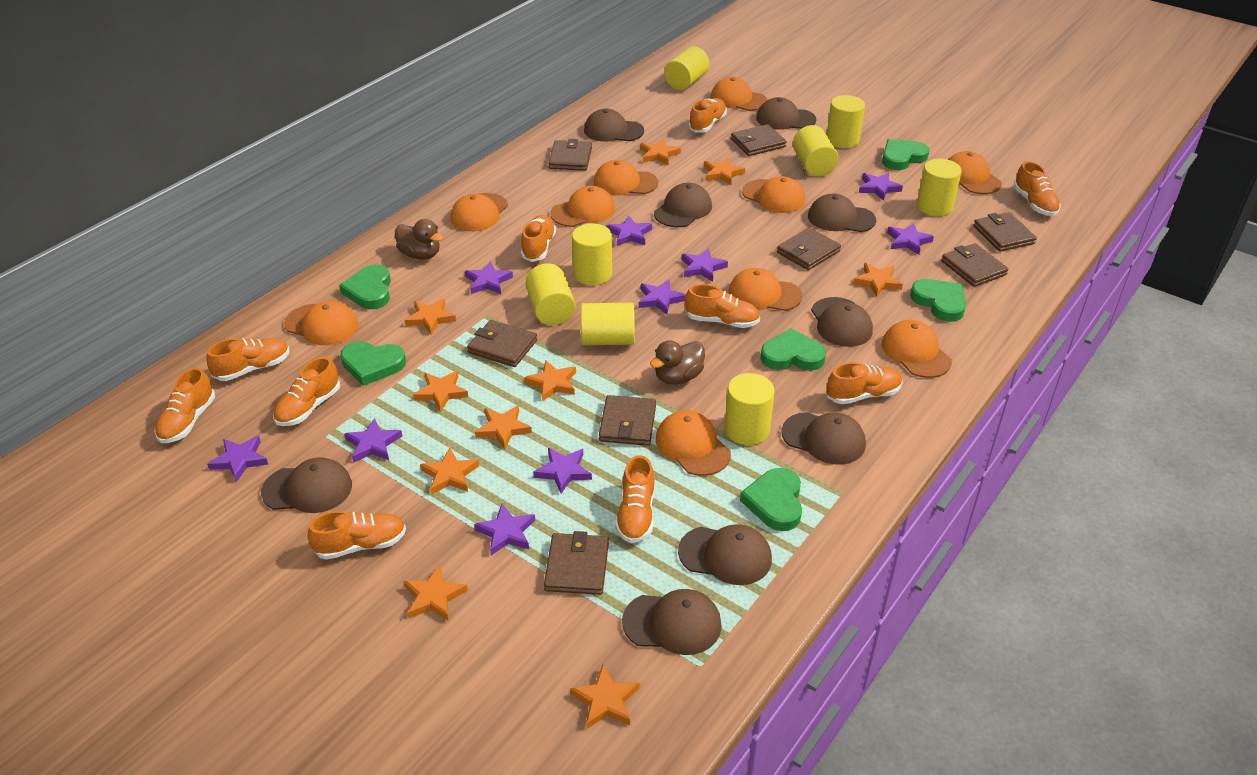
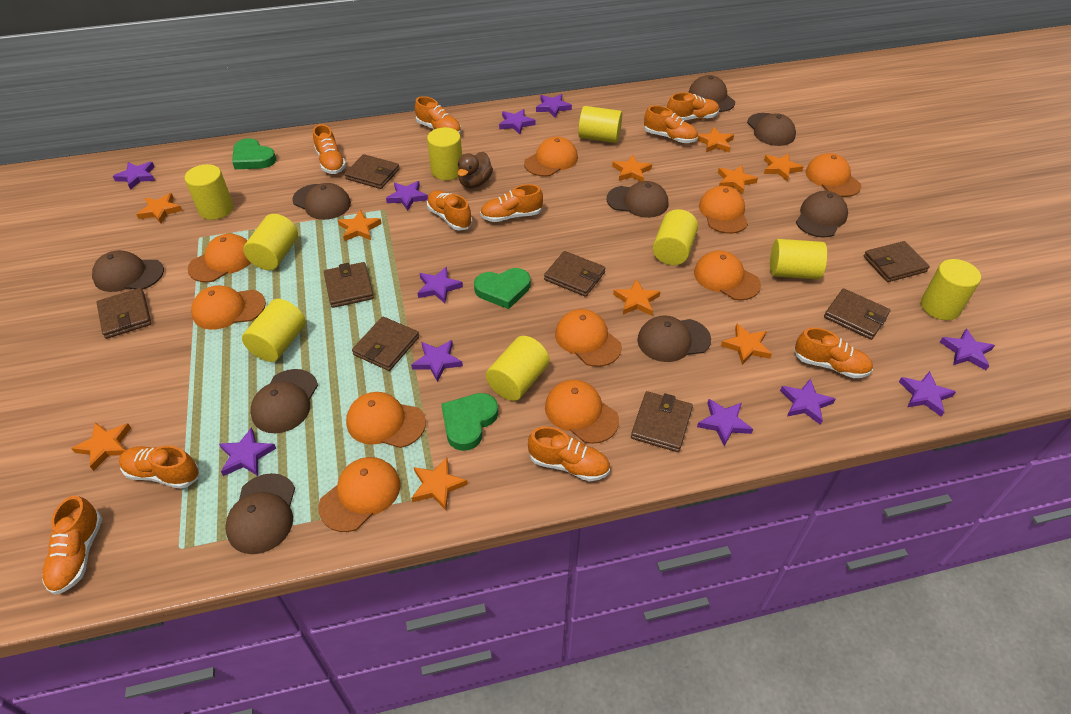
brown duck: [395,219,443,259] [650,340,705,385] = 2 -> [457,152,493,188] = 1
green heart: [339,265,391,309] [340,341,406,386] [740,468,802,531] [760,328,826,371] [882,139,930,170] [910,279,966,322] = 6 -> [232,138,276,169] [441,393,498,451] [474,268,530,309] = 3
purple star: [207,436,268,482] [344,418,402,463] [465,261,513,294] [474,504,535,555] [533,448,592,494] [607,215,652,246] [639,279,686,315] [682,248,728,282] [859,172,903,201] [887,223,934,255] = 10 -> [113,162,155,190] [219,427,276,476] [386,181,428,211] [411,340,463,382] [417,267,463,303] [499,109,536,134] [536,94,572,118] [697,399,753,447] [780,379,835,425] [899,371,956,417] [940,329,995,370] = 11
yellow cylinder: [526,263,575,325] [572,223,612,285] [581,303,635,345] [664,46,710,90] [725,373,775,445] [793,125,838,176] [827,95,865,148] [917,159,962,216] = 8 -> [185,164,234,220] [242,299,306,362] [243,214,298,270] [427,127,462,180] [486,336,549,401] [578,106,622,143] [653,209,698,265] [770,239,827,279] [921,259,981,320] = 9

